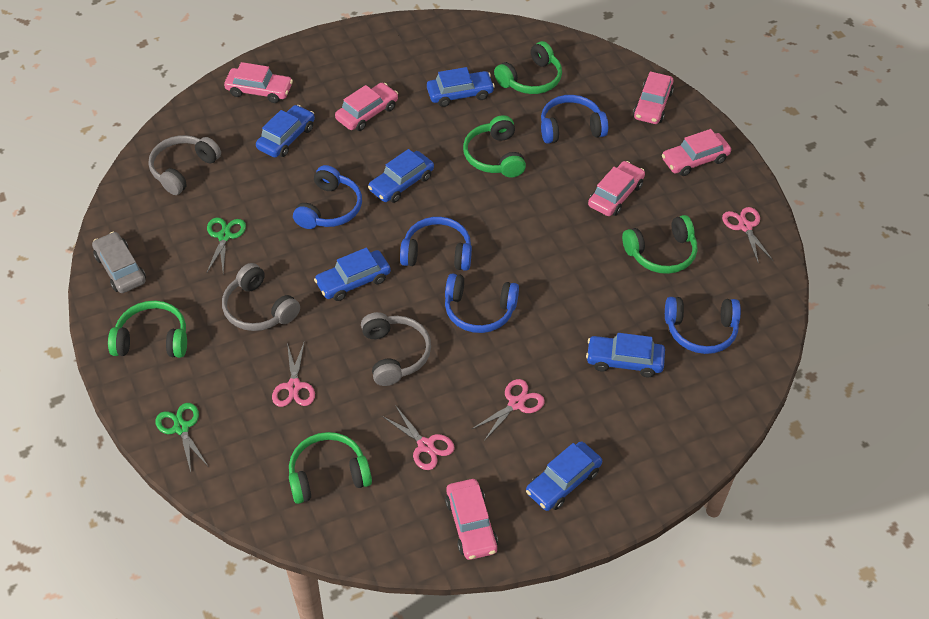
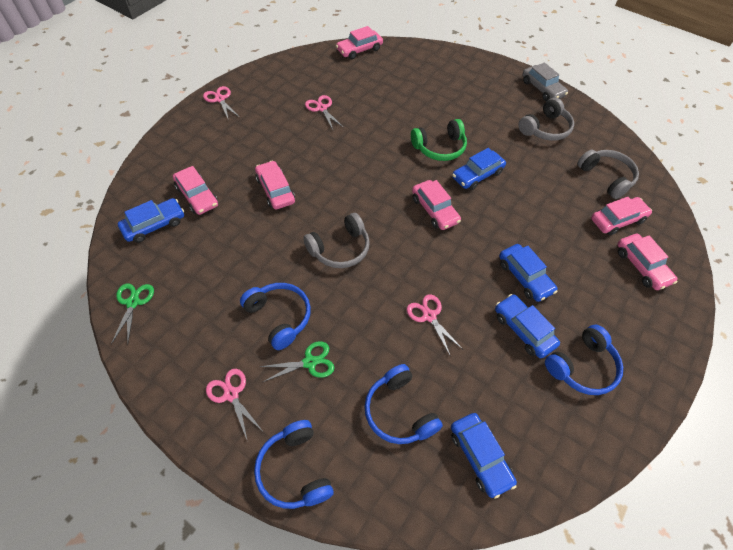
blue car: [256,105,315,158] [314,247,391,301] [368,149,434,203] [427,67,495,107] [526,442,602,511] [586,333,665,377] = 6 -> [118,198,184,243] [451,413,517,499] [452,148,506,190] [495,294,560,358] [499,244,558,302] = 5
blue headphones: [293,165,362,229] [400,217,472,271] [445,273,519,333] [541,95,608,144] [665,297,741,354] = 5 -> [240,283,311,350] [254,420,334,509] [364,364,443,444] [545,325,623,395] = 4
green headphones: [108,301,187,358] [289,432,372,504] [463,115,526,178] [494,41,562,94] [622,215,697,274] = 5 -> [411,119,467,161] = 1

